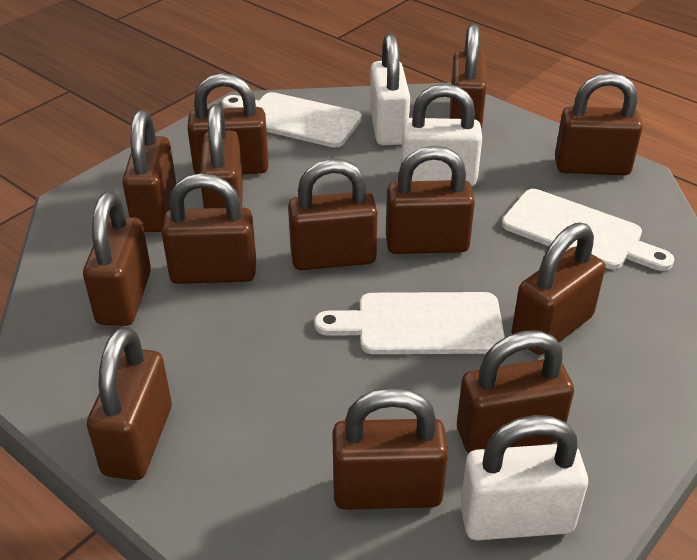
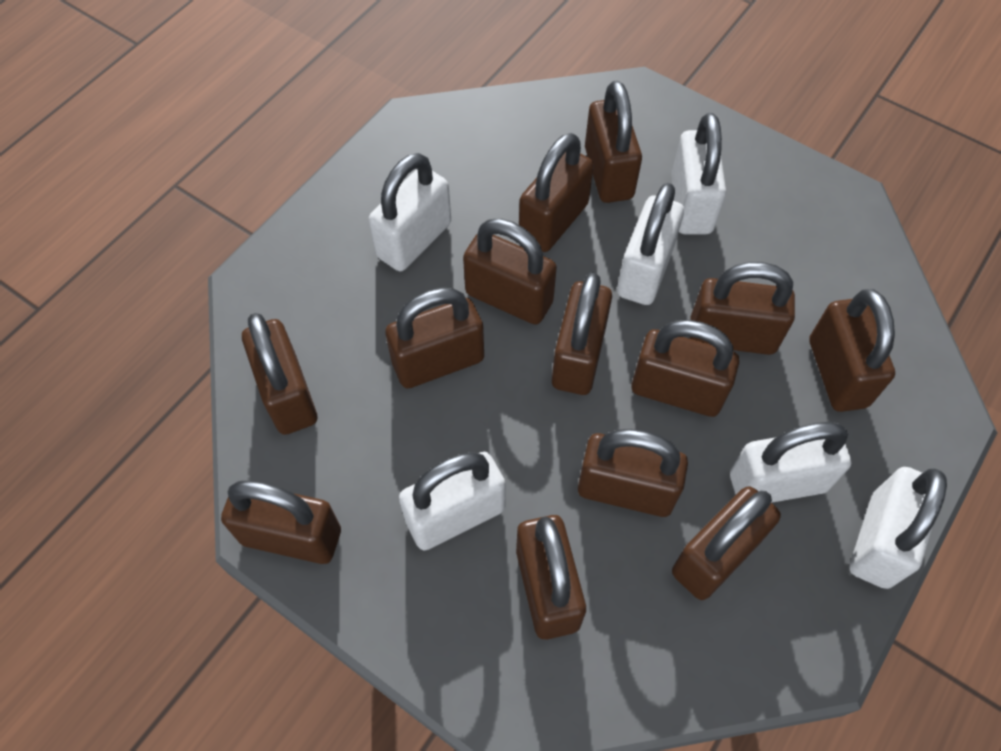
white cutting board: [222,92,362,147] [314,292,505,354] [502,189,674,271] = 3 -> none = 0
white padlock: [370,34,410,145] [401,84,482,187] [460,415,588,541] = 3 -> [368,153,451,271] [399,452,506,551] [617,183,684,305] [671,113,726,234] [730,422,851,503] [849,467,947,589] = 6

